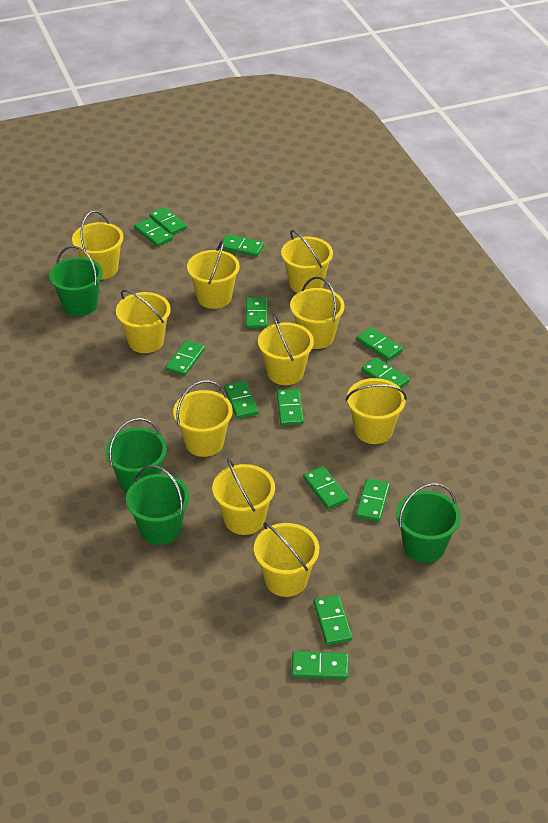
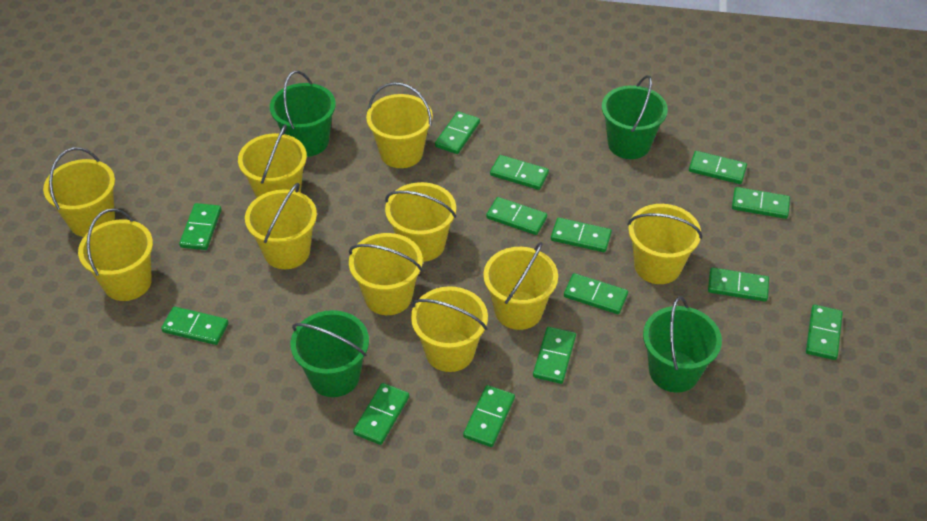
green domino: [134,218,173,247] [149,207,187,235] [166,340,205,376] [220,234,264,257] [224,381,259,419] [246,297,268,328] [277,389,304,425] [292,651,348,679] [303,466,349,509] [314,595,352,645] [356,327,403,361] [356,478,390,522] [362,357,409,388] = 13 -> [161,306,229,345] [179,203,221,250] [353,383,409,445] [435,111,480,154] [463,385,515,447] [486,197,547,235] [490,155,549,190] [533,327,576,384] [551,217,612,252] [564,273,628,314] [689,151,747,184] [708,267,769,302] [732,187,790,219] [806,305,843,360] = 14

